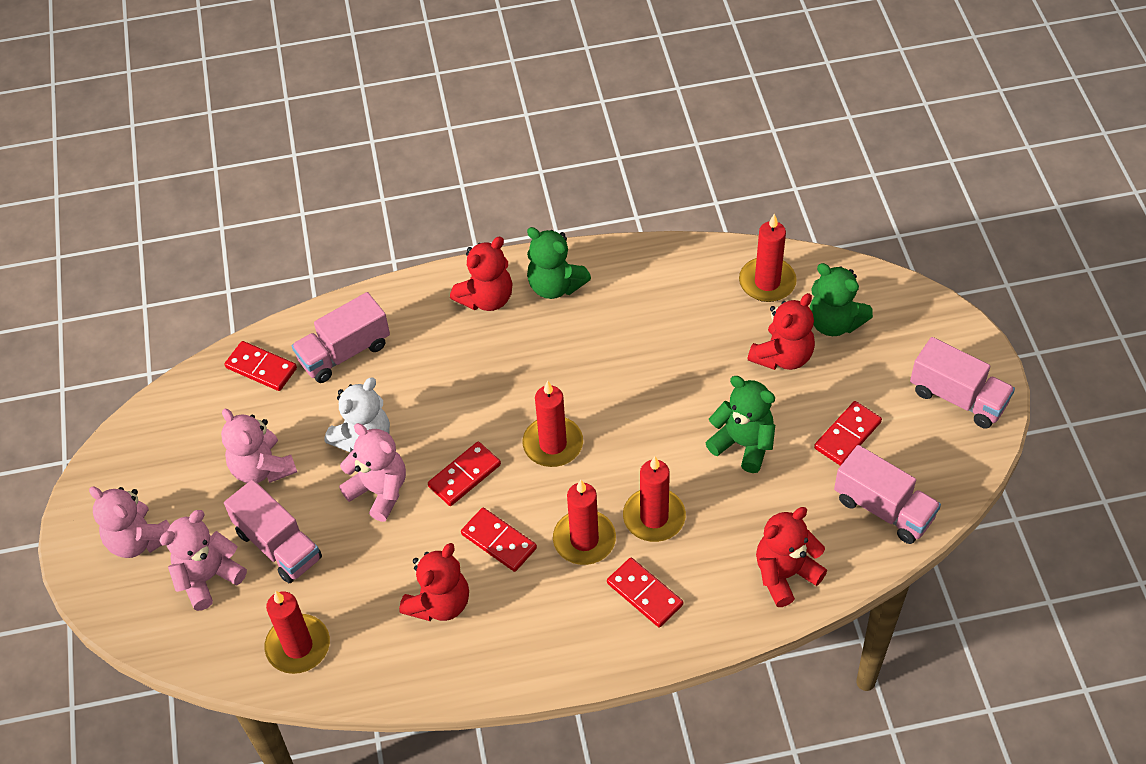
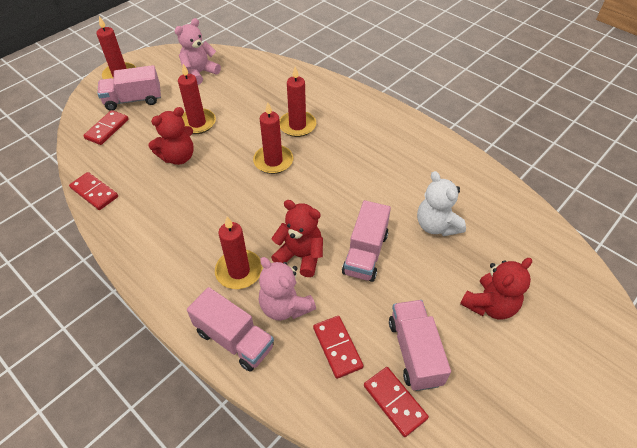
green teddy bear: [527,227,591,299] [706,376,775,473] [810,263,873,336] = 3 -> none = 0
pink teddy bear: [89,487,170,558] [159,510,247,611] [221,409,297,483] [339,423,406,522] = 4 -> [175,18,221,85] [259,257,316,321] = 2
red domino: [225,341,297,391] [428,442,501,506] [461,507,537,572] [607,558,683,627] [814,401,882,466] = 5 -> [69,172,118,210] [83,110,129,145] [313,316,364,379] [364,367,429,437] = 4
red teddy bear: [399,543,469,621] [450,237,513,311] [747,293,815,370] [756,507,827,607] = 4 -> [148,107,194,165] [271,200,323,277] [460,258,532,320] = 3

